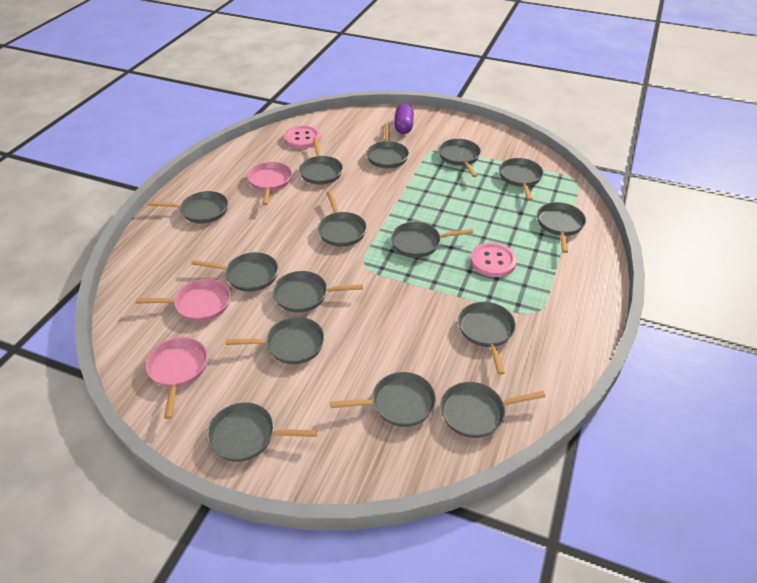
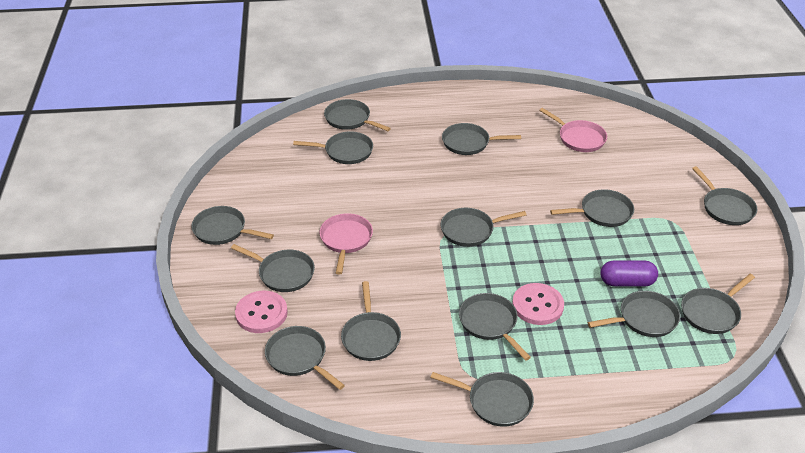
grey pan: [148,191,228,223] [191,252,278,292] [207,402,317,462] [226,317,325,364] [273,271,363,313] [299,138,343,185] [318,191,367,247] [330,372,436,427] [366,124,409,168] [391,222,473,258] [438,139,481,177] [440,382,546,438] [458,302,516,375] [499,158,544,201] [537,202,586,253] = 15 -> [191,206,274,245] [231,244,315,292] [265,326,345,390] [293,131,373,164] [324,99,391,131] [341,281,401,361] [430,372,534,427] [441,208,527,247] [442,123,521,155] [459,293,531,361] [550,189,634,227] [588,291,680,337] [681,274,755,334] [692,166,758,225] = 14
pink pan: [136,279,230,322] [146,337,208,419] [247,162,292,205] = 3 -> [319,213,373,275] [539,108,607,152] = 2

